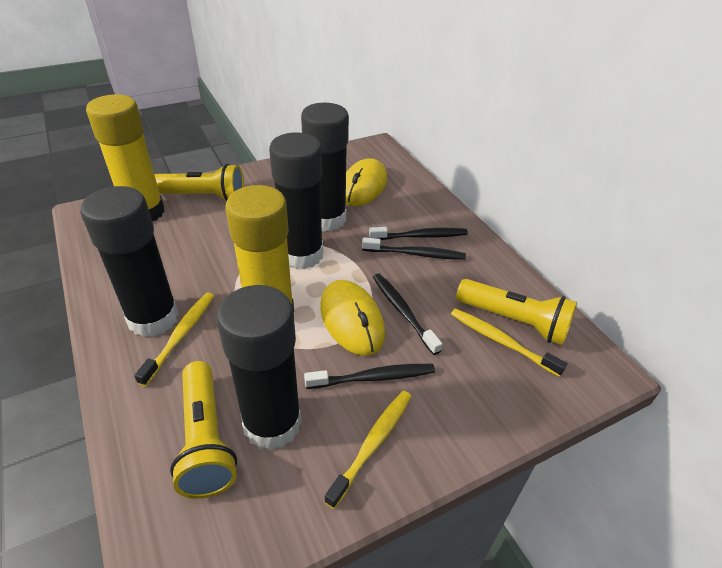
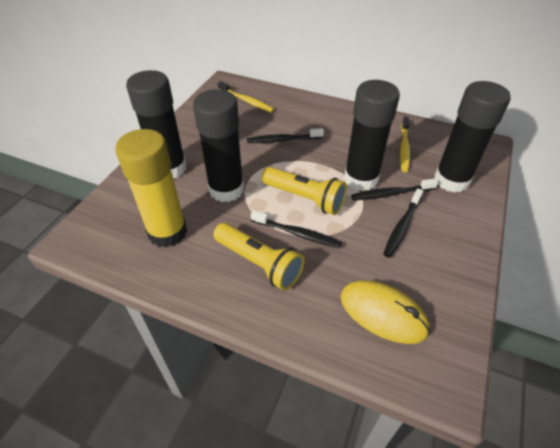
yellow flashlight: [154,164,244,201] [170,361,237,499] [456,279,577,345] = 3 -> [213,223,304,290] [262,167,347,215] = 2
yellow glue stick: [86,94,165,221] [225,185,294,312] = 2 -> [115,129,187,248] = 1
yellow mouse: [320,280,385,356] [346,158,387,206] = 2 -> [341,280,430,344] = 1
yellow toothbrush: [134,292,214,386] [324,391,412,509] [451,308,567,377] = 3 -> [217,81,274,112] [400,117,410,172] = 2

